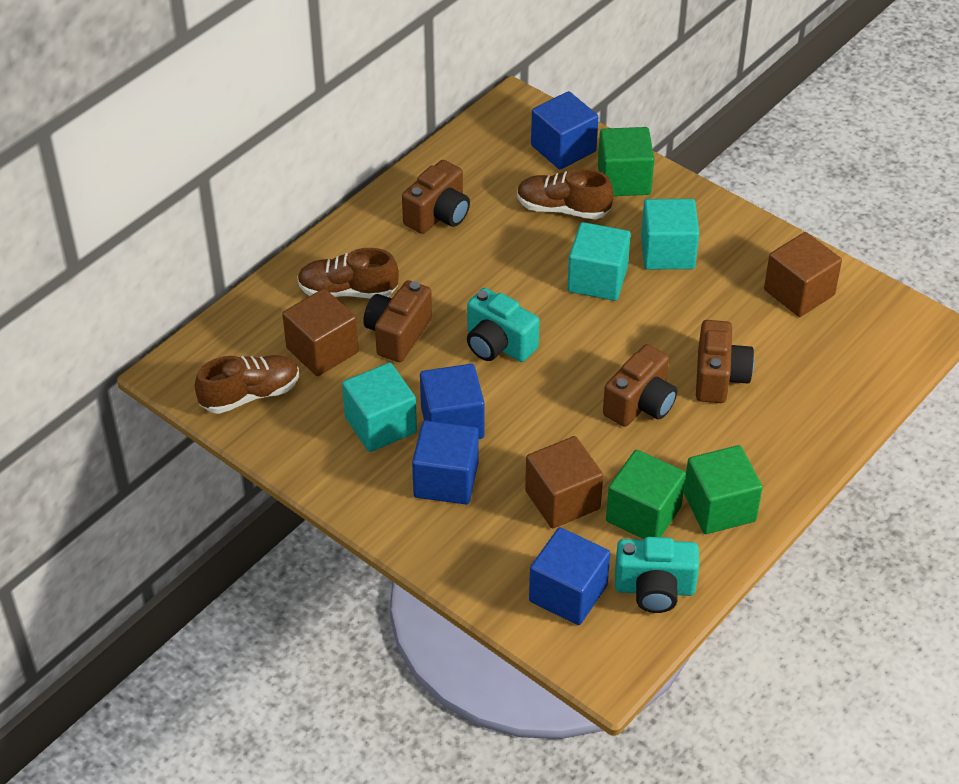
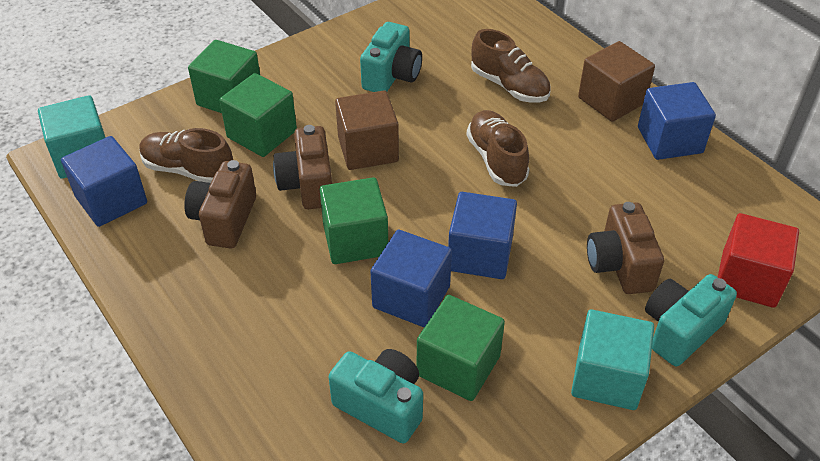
brown camera: [363,280,432,362] [402,160,470,234] [603,344,677,427] [696,320,754,403] = 4 -> [184,160,256,248] [273,125,332,209] [587,202,664,294] = 3
brown cube: [282,288,359,376] [525,436,603,529] [764,232,842,317] = 3 -> [335,91,399,170] [578,41,655,122] = 2
green cube: [598,127,654,196] [606,450,686,539] [684,445,762,534] = 3 -> [188,40,260,113] [219,73,297,157] [320,177,388,264] [417,295,505,401] = 4
red cube: none = 0 -> [718,213,799,308] = 1
turquoise camera: [467,288,540,362] [615,537,699,613] = 2 -> [328,349,423,443] [360,22,422,92] [645,274,737,366] = 3
turquoise cube: [342,363,417,452] [567,222,631,301] [641,199,699,269] = 3 -> [38,95,106,179] [571,310,654,410] = 2

